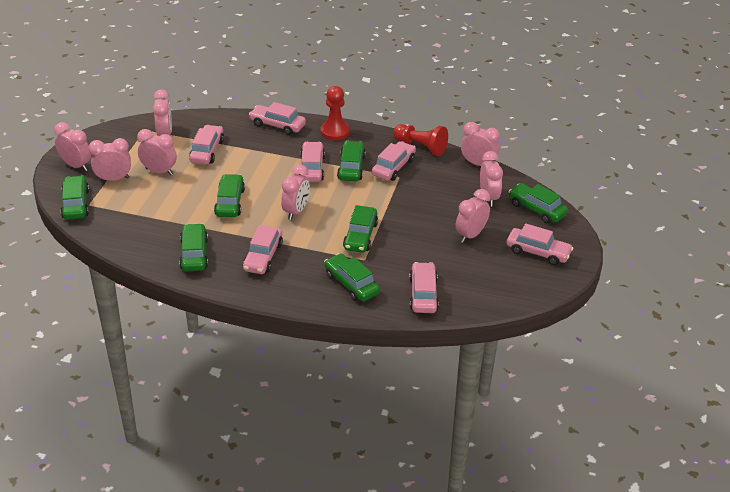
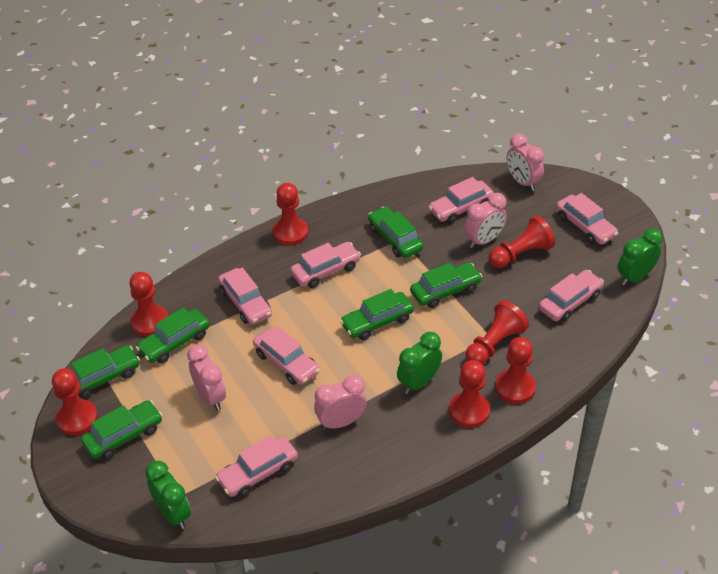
green car: [61,175,89,220] [179,223,208,271] [214,174,245,217] [324,253,380,301] [337,141,366,181] [343,205,378,253] [508,183,568,223] = 7 -> [71,345,140,399] [81,400,162,460] [136,307,210,363] [340,289,414,340] [368,206,423,258] [410,262,482,308] = 6
green clock: none = 0 -> [145,461,191,529] [397,332,442,394] [618,229,662,286] = 3
pink clock: [54,122,91,171] [89,138,131,181] [137,129,177,175] [153,89,172,136] [281,164,310,220] [456,189,490,243] [461,122,500,166] [480,151,503,207] = 8 -> [187,345,226,411] [314,374,367,430] [464,193,507,248] [507,133,544,191] = 4
red pawn: [321,86,350,141] [393,124,448,156] = 2 -> [52,368,98,436] [129,272,168,337] [273,183,308,245] [449,360,490,428] [466,301,529,364] [489,215,555,268] [495,337,536,404] = 7

